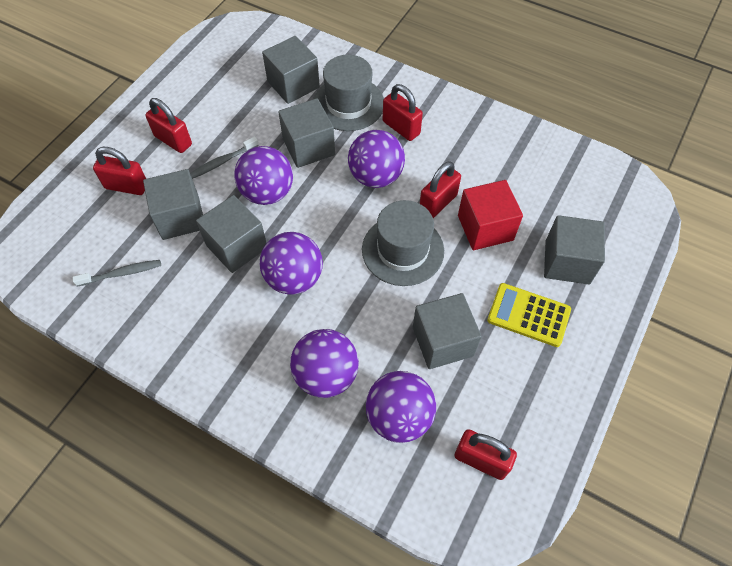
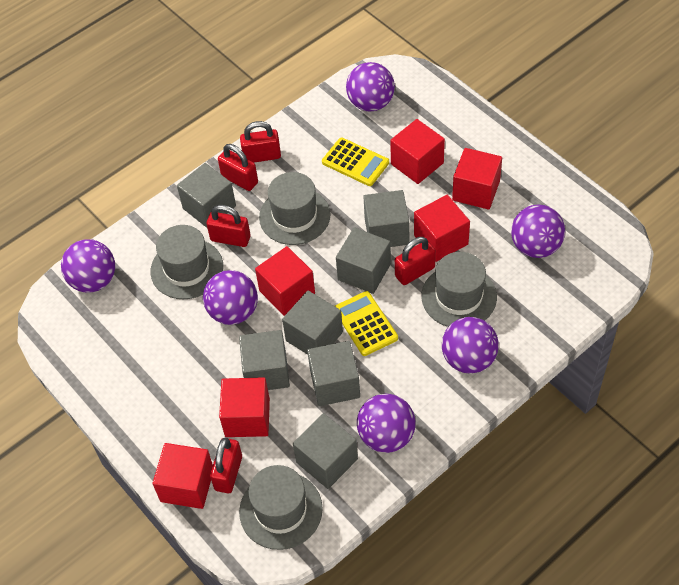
grey cube: [143,169,203,240] [196,195,267,273] [262,36,320,104] [278,98,335,168] [413,293,482,369] [544,215,605,284] = 6 -> [177,163,236,228] [239,330,290,390] [282,291,343,355] [293,413,358,489] [307,341,360,406] [336,227,391,294] [363,190,409,247] = 7
grey hat: [314,55,384,131] [362,200,444,286] = 2 -> [151,225,223,299] [239,465,323,550] [259,172,330,245] [421,252,497,327] = 4
grey toothbrush: [72,260,161,287] [190,137,259,179] = 2 -> none = 0
purple ball: [234,146,293,205] [260,232,323,295] [290,329,359,398] [348,130,405,188] [366,371,436,443] = 5 -> [61,239,115,293] [203,270,258,325] [346,62,395,112] [357,394,416,453] [442,317,499,374] [511,205,565,258] = 6
red cube: [458,180,523,250] = 1 -> [152,443,213,509] [219,377,270,437] [255,246,315,316] [390,119,445,184] [414,195,470,262] [452,148,502,210] = 6
yellow calculator: [487,283,571,347] = 1 -> [322,138,389,186] [335,291,398,356] = 2

